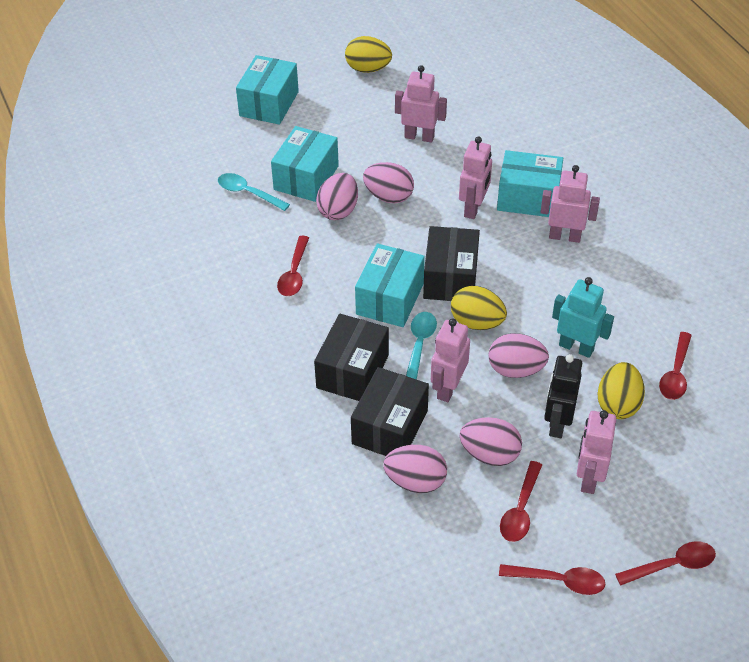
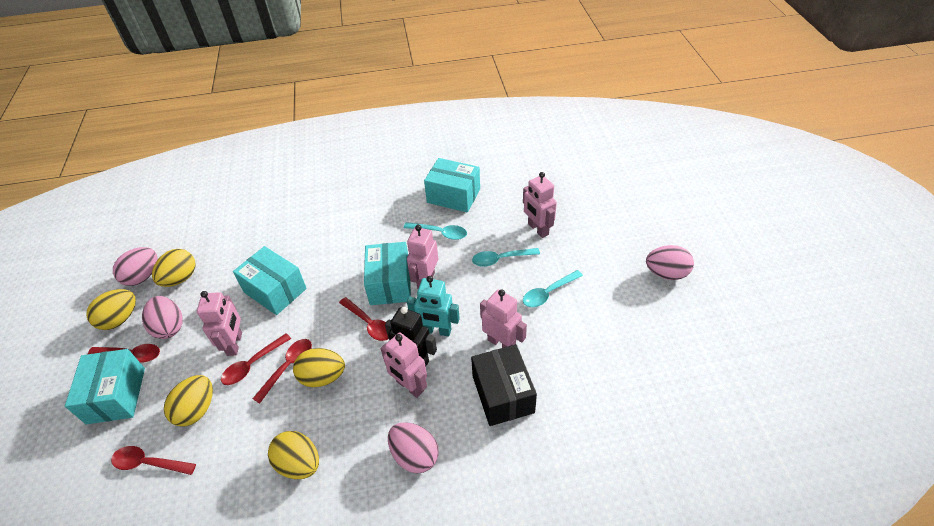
black box: [314,313,389,401] [351,367,429,456] [423,226,480,301] = 3 -> [471,344,537,426] = 1
pink egg: [316,173,358,220] [363,162,414,203] [383,445,447,493] [460,417,522,466] [489,333,549,378] = 5 -> [113,247,157,286] [142,296,183,339] [388,422,439,473] [646,245,694,280] = 4
turquoise spoon: [218,173,290,211] [406,312,437,380] = 2 -> [404,222,467,240] [472,248,540,267] [523,270,583,307] = 3
yellow egg: [345,36,392,73] [451,286,507,330] [597,362,645,419] = 3 -> [86,289,136,330] [152,249,196,287] [164,375,213,427] [268,431,319,479] [293,348,345,387] = 5

